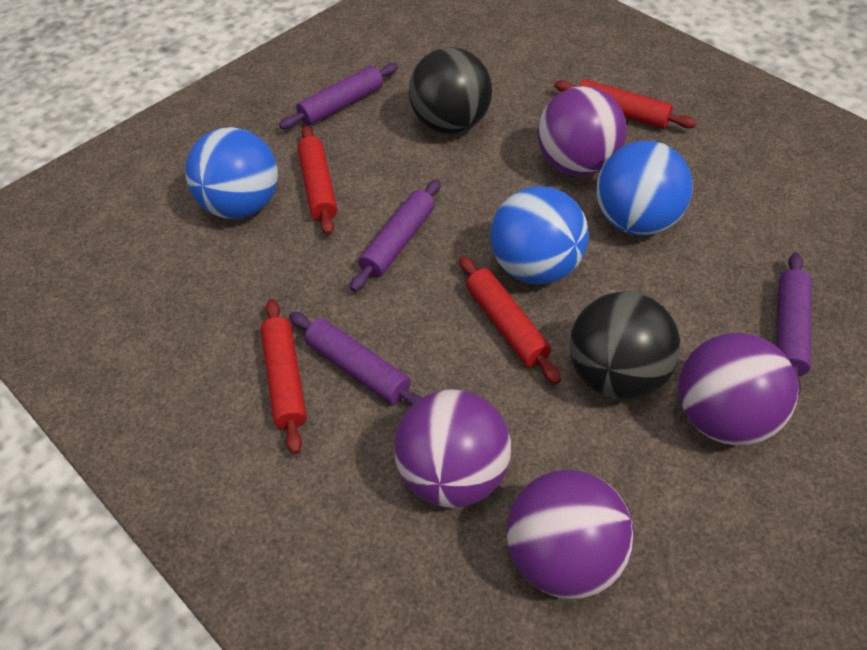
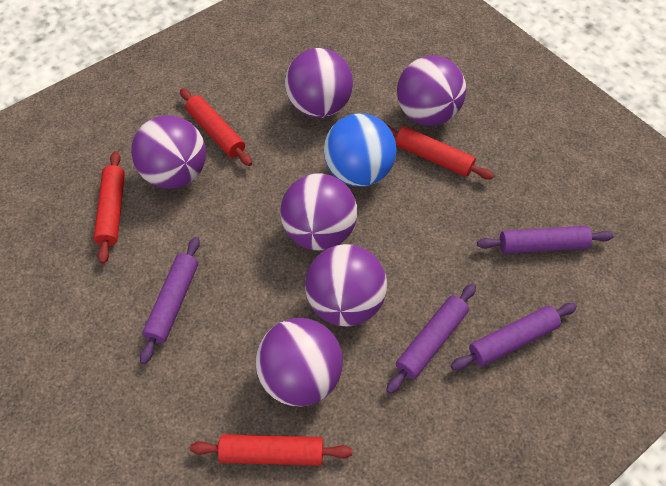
black ball: [409,47,492,134] [570,292,680,400] = 2 -> none = 0
blue ball: [185,127,278,219] [490,186,589,284] [596,141,692,236] = 3 -> [324,113,397,187] = 1
purple ball: [394,389,511,508] [507,469,634,599] [537,86,627,176] [678,333,799,446] = 4 -> [131,115,206,189] [256,318,343,406] [280,173,357,250] [285,48,353,118] [305,244,387,326] [397,55,466,126] = 6

